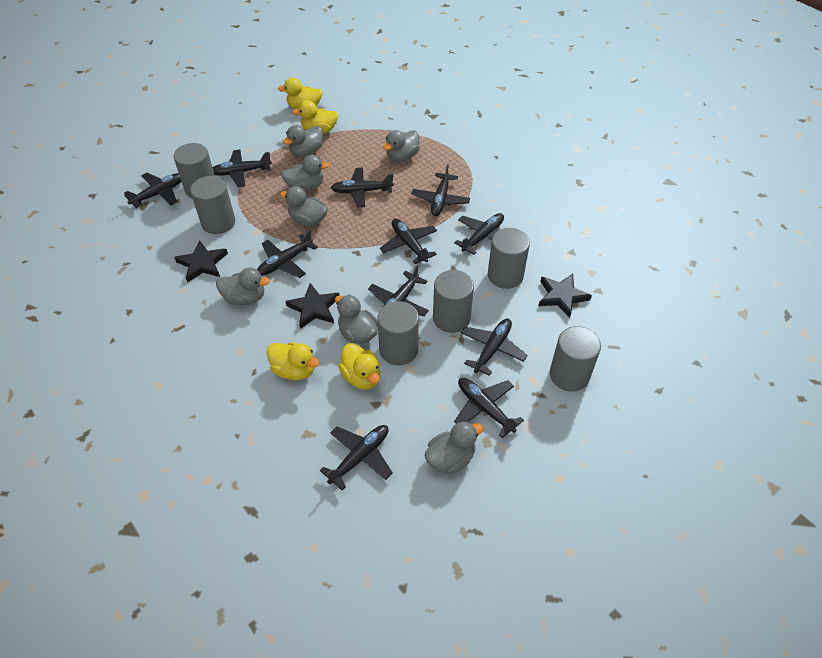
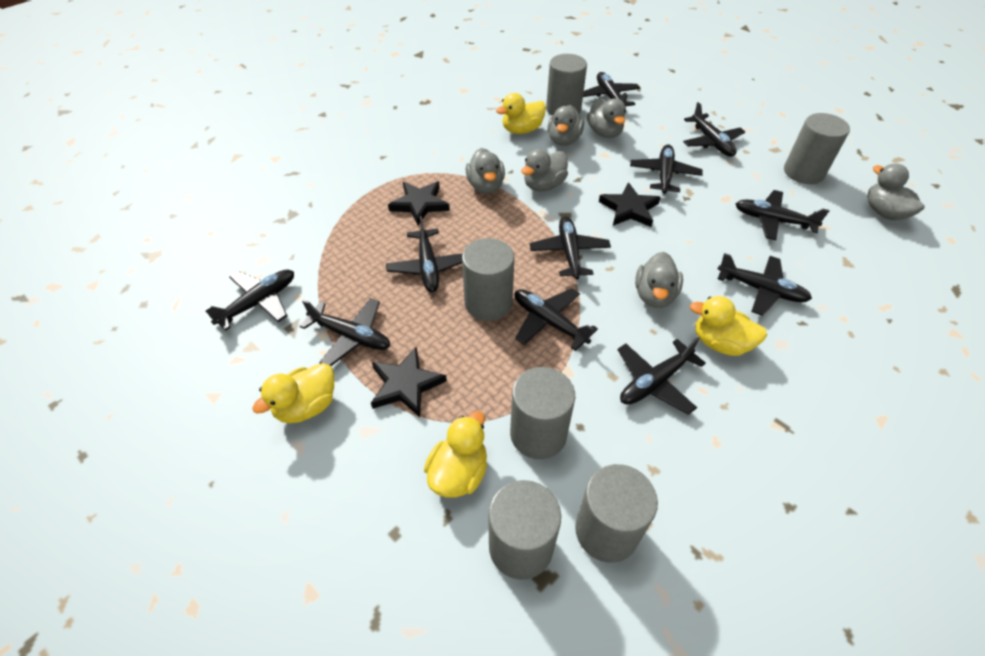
grey duck: [216,268,270,305] [280,186,328,226] [281,155,330,192] [283,125,323,157] [335,295,378,344] [383,130,420,162] [425,421,484,474] = 7 -> [466,148,505,194] [521,149,568,192] [547,105,584,146] [587,98,626,138] [635,252,683,308] [867,163,925,220] = 6

